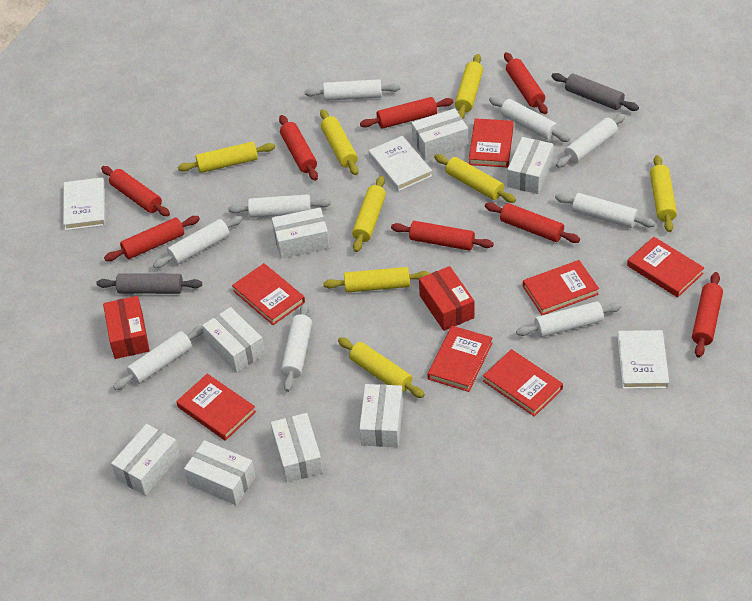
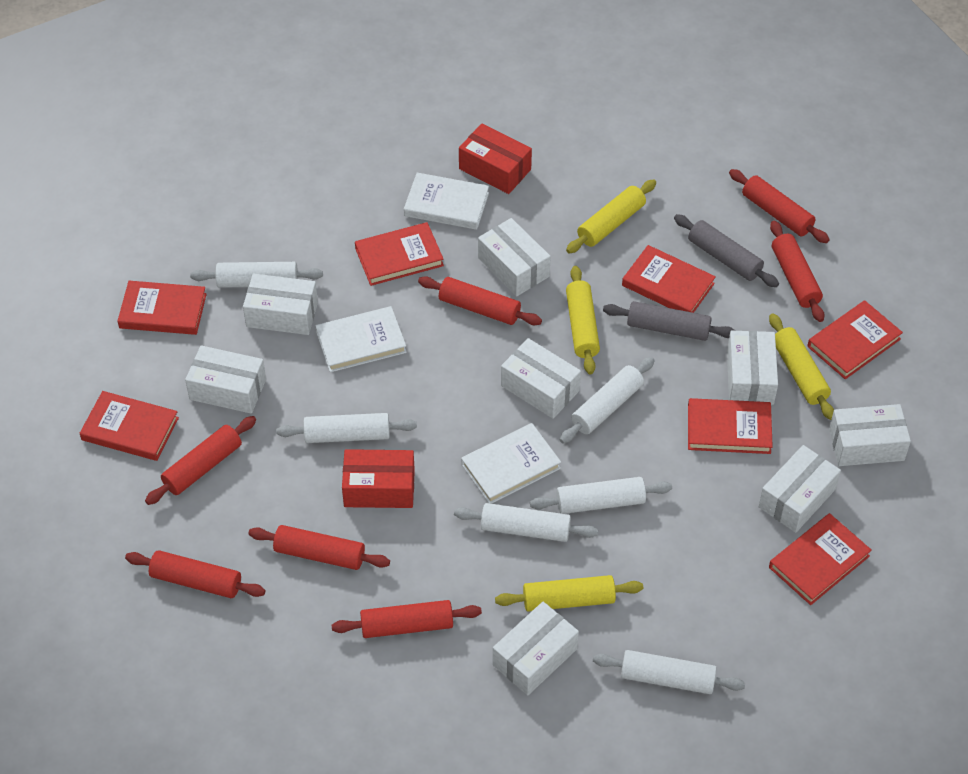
red rolling pin: [101,166,170,216] [104,216,200,261] [279,115,318,181] [360,97,453,129] [391,221,494,251] [485,202,580,243] [504,52,548,114] [692,272,723,358] = 8 -> [125,550,265,598] [145,416,256,505] [248,525,390,570] [332,600,482,638] [418,276,542,325] [729,169,830,243] [770,221,824,322] = 7
white rolling pin: [113,326,203,390] [153,216,243,268] [228,194,331,218] [281,302,312,392] [305,79,400,101] [489,97,570,142] [516,301,622,337] [555,193,656,228] [556,114,626,168] = 9 -> [190,262,323,288] [276,413,417,443] [454,503,598,542] [530,477,672,514] [560,357,655,444] [593,650,745,694] = 6
yellow rolling pin: [178,142,275,173] [320,109,359,175] [323,267,430,293] [338,337,425,398] [352,176,386,252] [434,154,516,203] [455,54,483,119] [650,155,677,232] = 8 -> [495,575,643,612] [566,179,656,253] [566,266,600,375] [769,314,834,420] = 4

